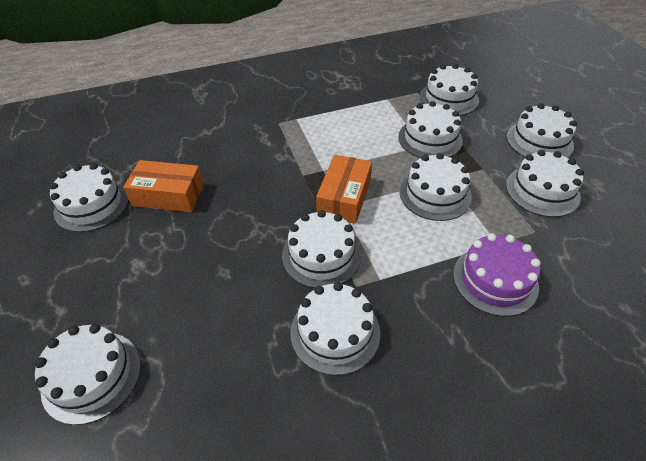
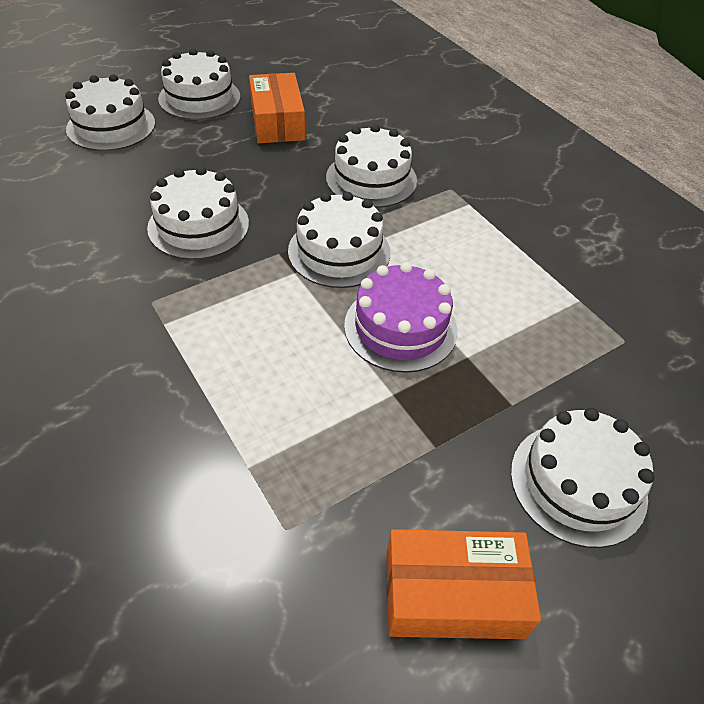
white cake: [35,324,141,425] [49,163,129,232] [282,210,361,288] [290,282,380,376] [398,101,463,158] [400,153,472,221] [420,64,479,116] [506,150,584,217] [507,103,577,158] = 9 -> [65,74,155,151] [147,166,249,260] [158,48,240,120] [288,192,390,288] [326,124,417,208] [511,408,655,548] = 6

